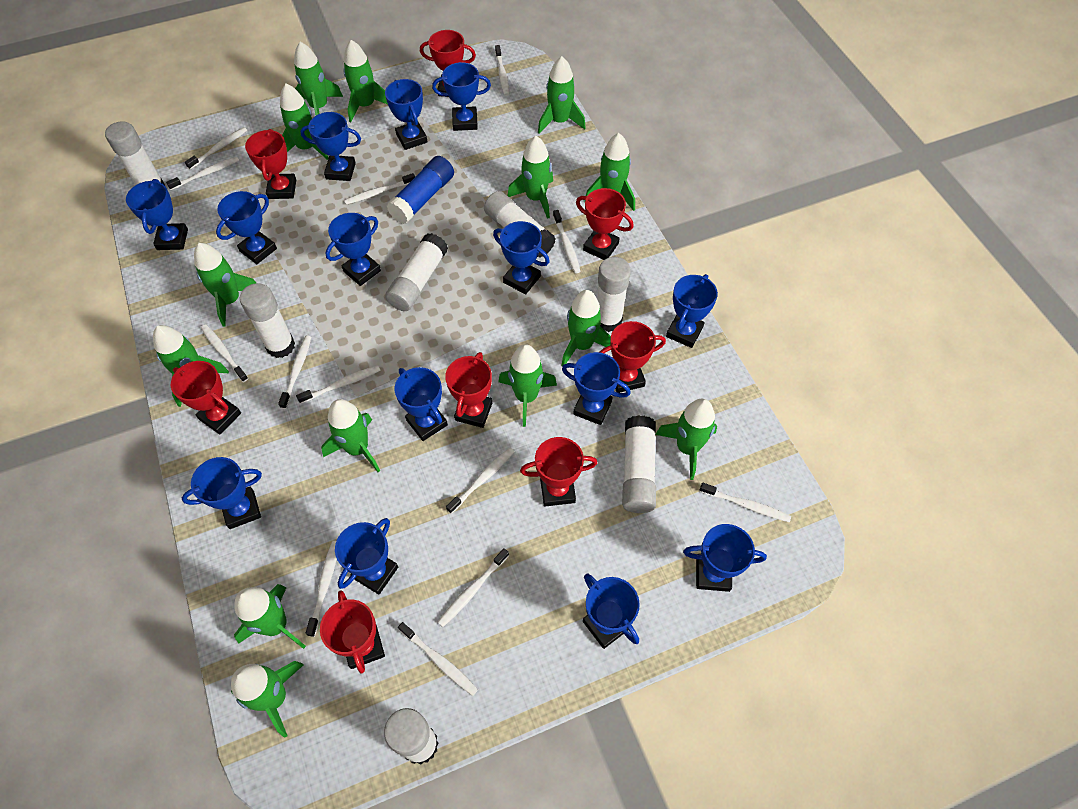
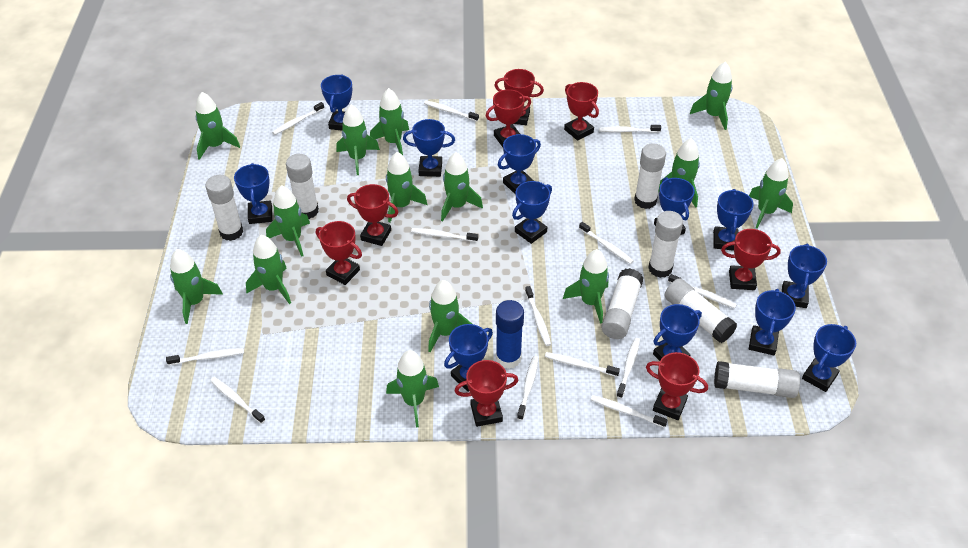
blue trophy: [126,179,188,250] [182,457,262,529] [216,191,277,264] [300,112,361,181] [325,213,381,286] [335,518,398,594] [385,79,428,150] [395,367,448,441] [432,62,491,131] [493,221,550,294] [562,352,631,425] [583,574,640,649] [666,274,718,348] [683,524,767,592] = 14 -> [234,163,272,224] [321,74,352,131] [403,119,455,177] [444,324,493,392] [498,134,541,195] [512,181,552,244] [653,304,702,361] [654,177,695,235] [713,189,754,251] [749,289,796,355] [782,244,827,308] [802,324,856,392] = 12

